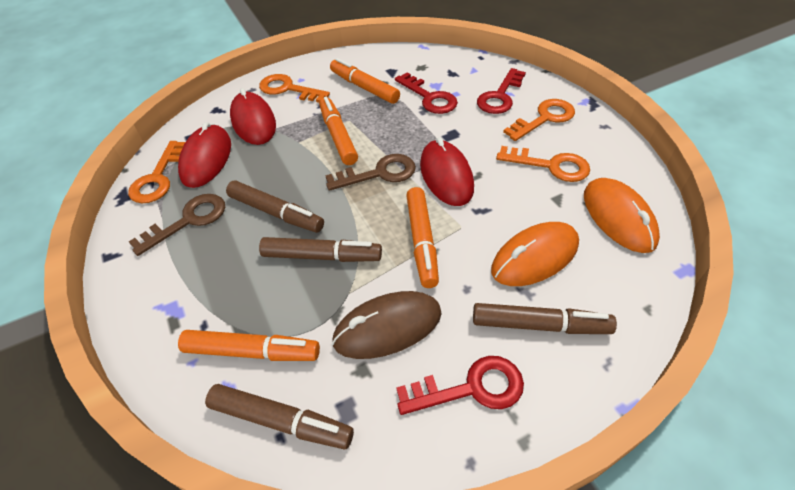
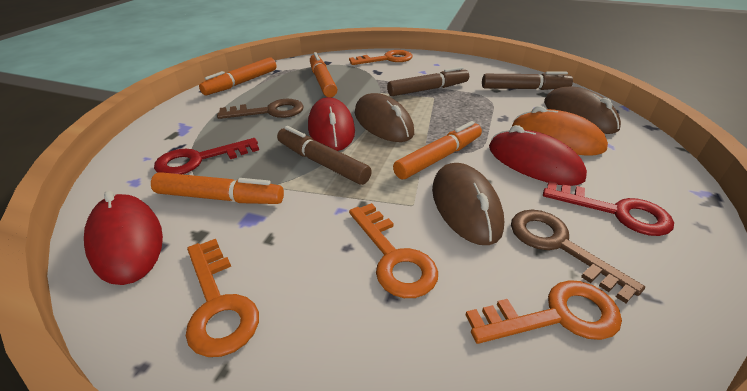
brown marker: [205,384,354,450] [226,180,324,233] [259,237,382,262] [473,303,617,334] = 4 -> [277,126,372,185] [387,67,469,96] [482,71,573,90] = 3
brown mouse: [332,291,442,359] = 1 -> [355,93,414,142] [432,163,504,245] [544,87,621,134] = 3
orange mouse: [491,222,579,286] [584,178,660,253] = 2 -> [512,106,608,156] = 1
red key: [395,73,458,114] [396,356,524,415] [477,68,526,114] = 3 -> [154,138,259,174] [543,181,674,236] = 2

